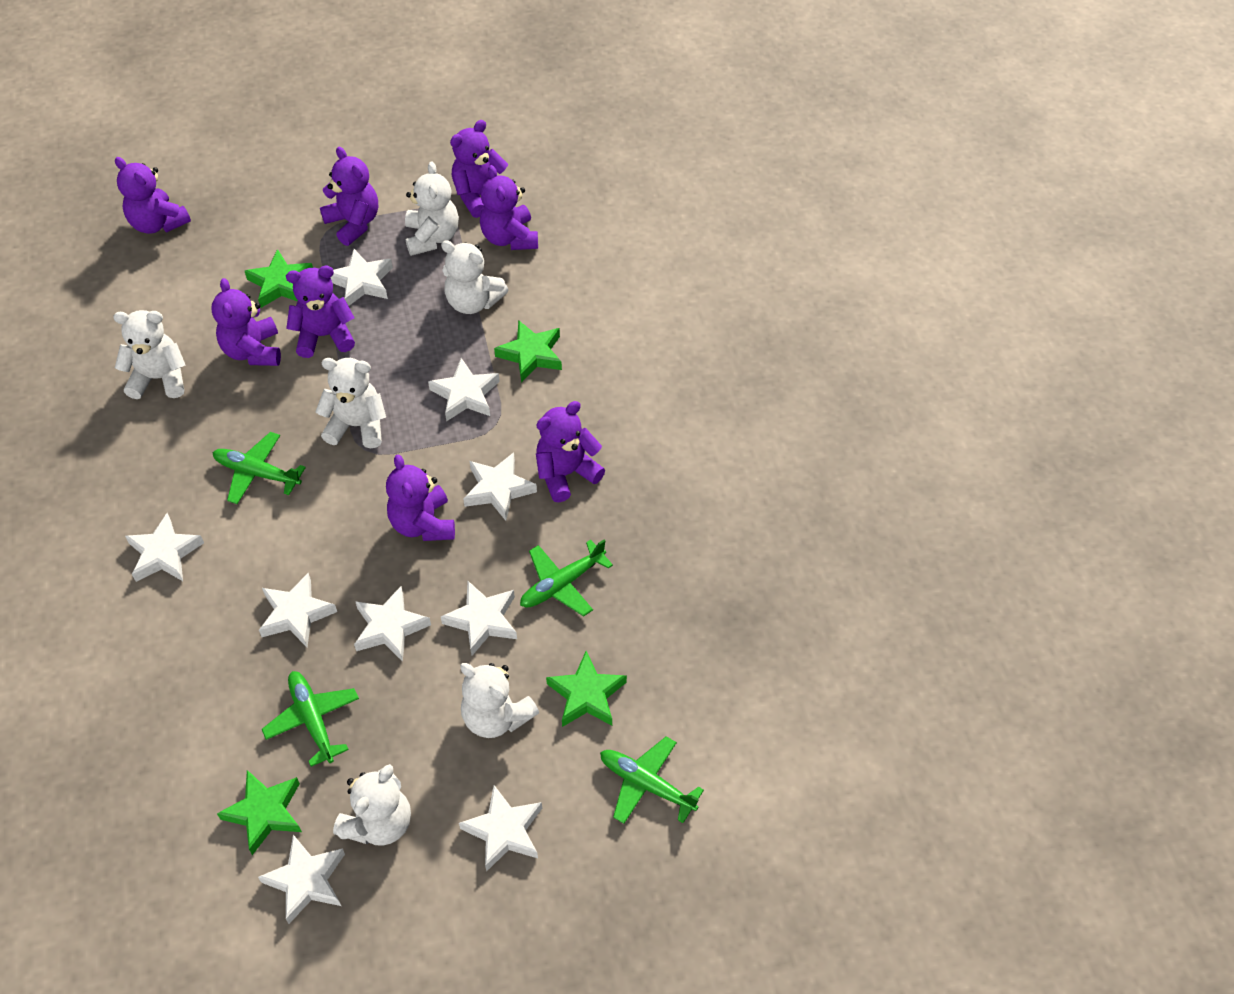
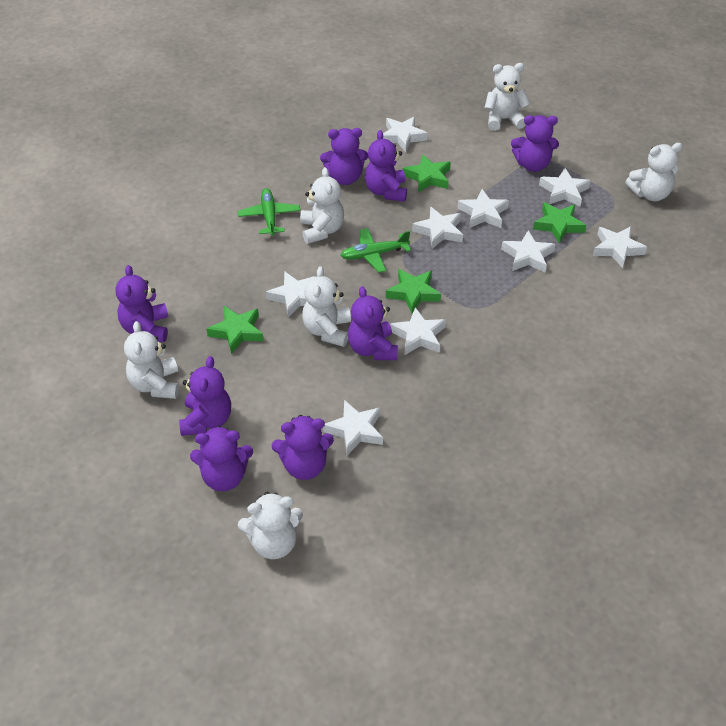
green plane: [213,432,306,504] [262,671,359,767] [520,540,613,616] [600,736,704,824] = 4 -> [238,188,300,236] [340,228,411,273] = 2

